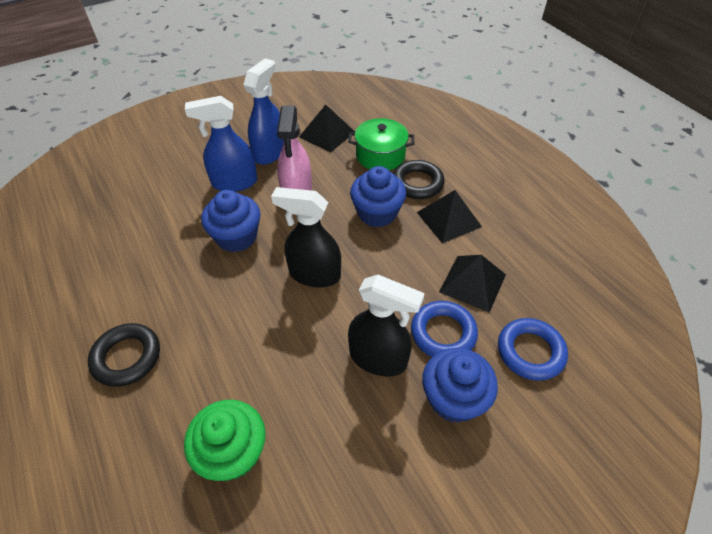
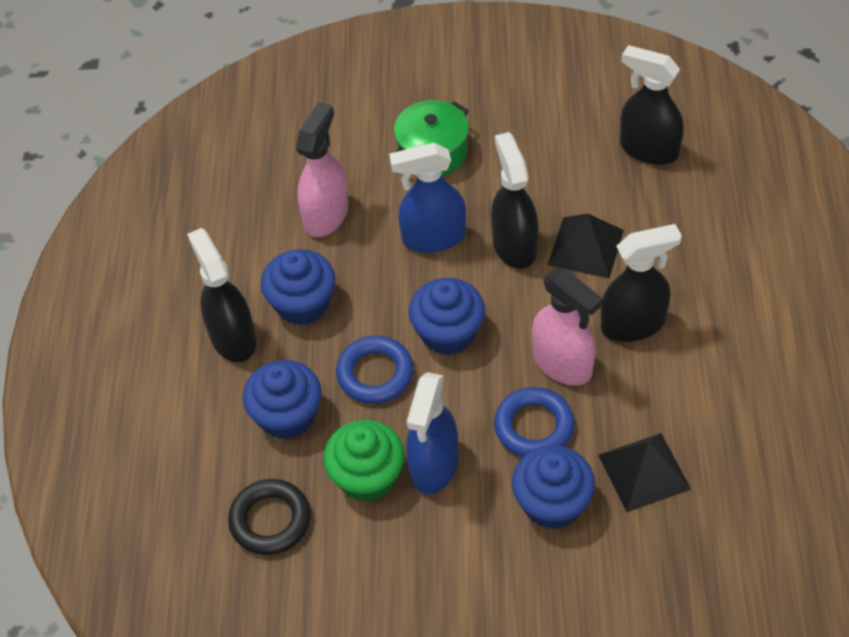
black pyramid: [299,105,355,153] [417,190,482,244] [439,255,506,313] = 3 -> [548,214,624,278] [598,433,691,512] = 2
black ring: [88,323,160,387] [393,160,445,199] = 2 -> [228,479,311,555] = 1
black spray bottle: [271,187,341,288] [348,275,425,376] = 2 -> [187,228,256,362] [491,132,539,269] [601,224,682,342] [620,45,684,165] = 4
blue cupcake: [201,190,261,252] [350,166,406,227] [422,348,498,423] = 3 -> [243,360,321,440] [261,250,335,325] [409,278,485,355] [512,445,595,530] = 4
pink spray bottle: [277,106,312,191] = 1 -> [296,102,348,237] [532,268,603,386] = 2

